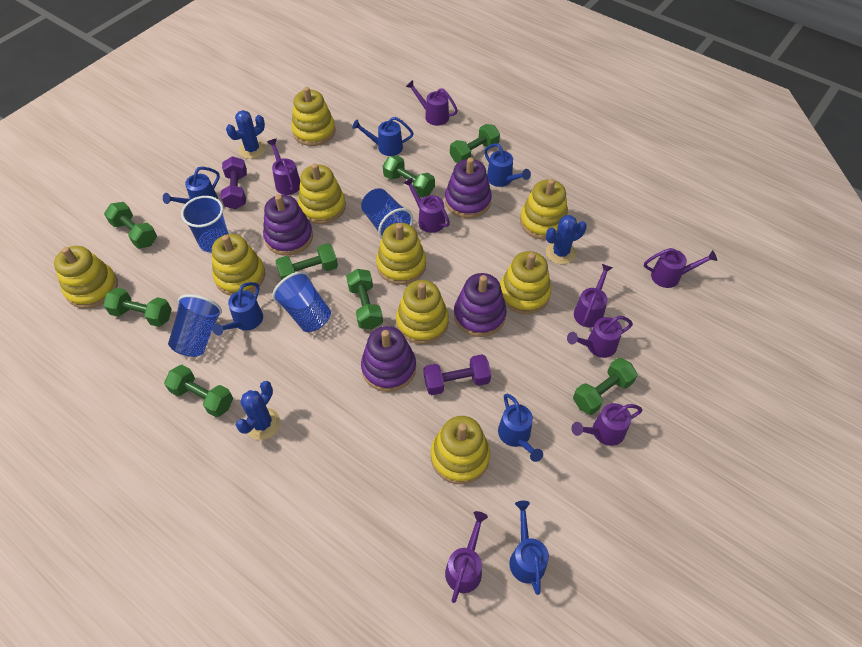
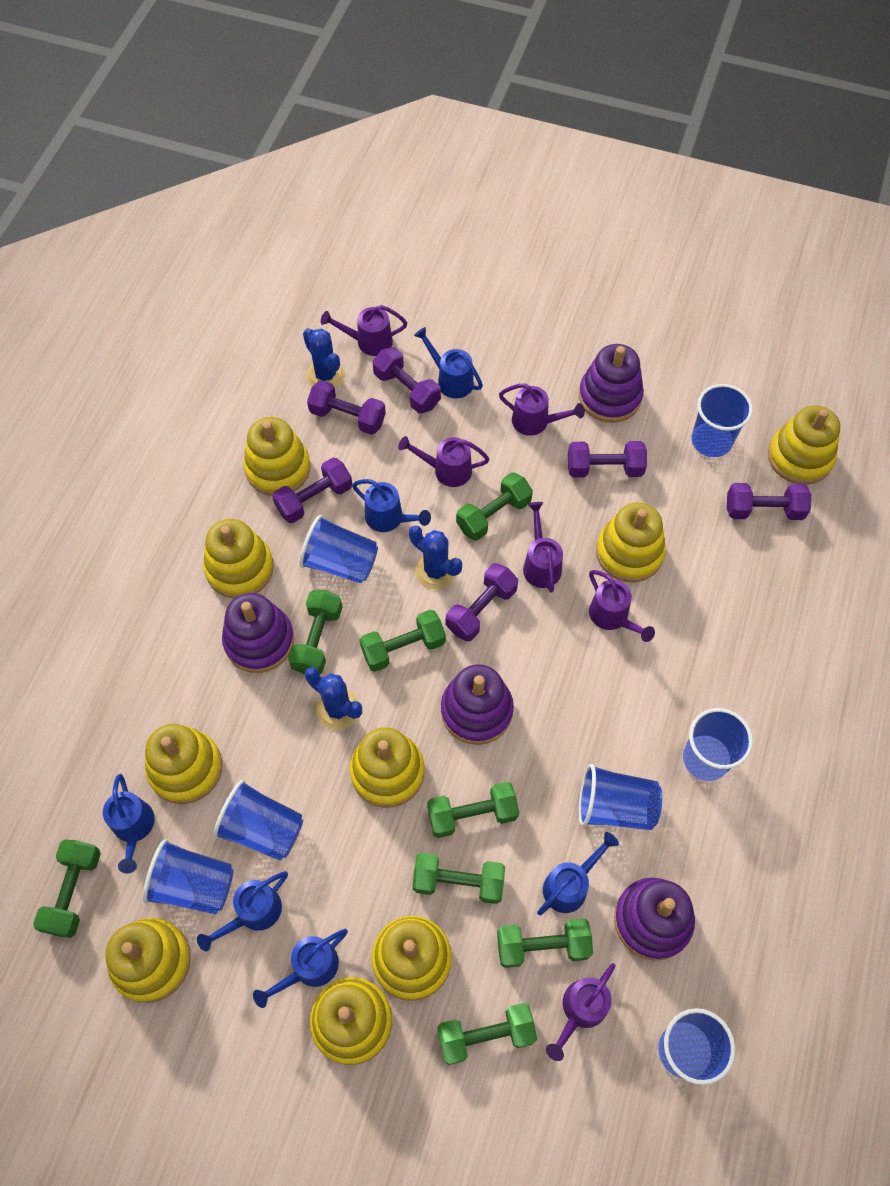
blue cup: [168,294,222,357] [181,196,229,252] [272,271,331,332] [361,188,413,239] = 4 -> [143,839,233,914] [213,780,303,860] [299,515,378,583] [579,764,662,830] [658,1008,735,1085] [683,708,753,781] [692,384,753,457] = 7
purple dumbbell: [220,156,247,209] [423,354,491,395] = 2 -> [272,457,352,523] [307,380,386,435] [372,347,441,413] [446,563,518,642] [568,441,647,478] [727,483,811,520] = 6
purple watering can: [267,139,300,195] [404,178,450,233] [406,80,458,126] [445,511,488,603] [567,316,633,358] [571,403,642,446] [574,264,613,328] [644,248,717,288] = 8 -> [321,305,407,356] [398,436,490,487] [499,383,585,436] [523,502,563,592] [546,963,616,1061] [589,570,655,642] = 6

